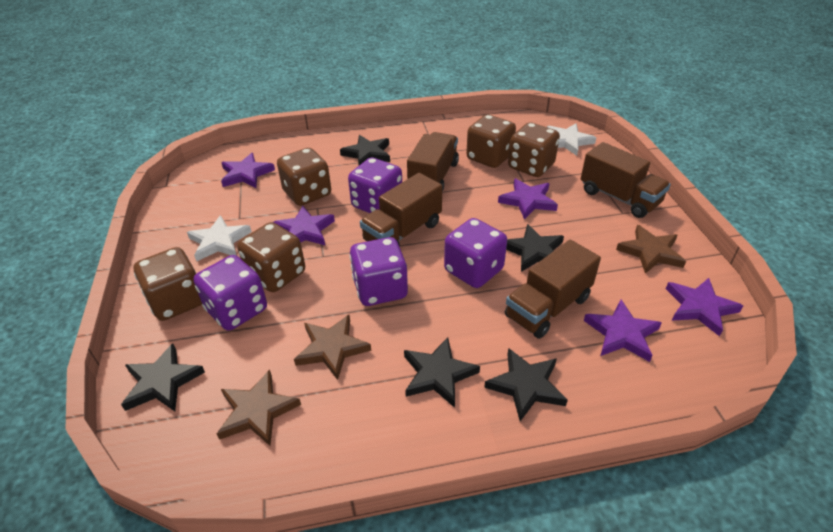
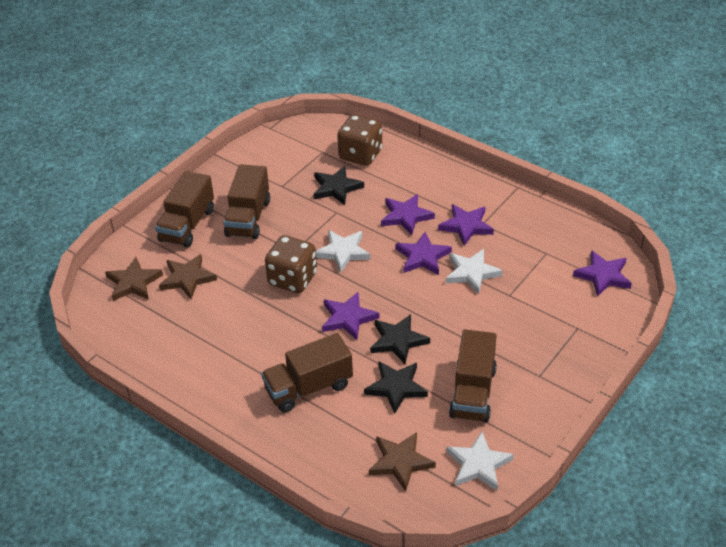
black star: [121,343,205,411] [340,135,390,165] [404,337,480,408] [484,348,568,421] [506,224,564,272] = 5 -> [313,166,364,205] [364,361,428,414] [370,314,430,364] = 3
brown dice: [134,247,202,321] [237,222,305,292] [277,148,331,206] [466,115,516,168] [508,122,560,177] = 5 -> [265,235,317,293] [337,115,382,166] = 2
purple dice: [193,255,267,331] [348,158,402,213] [349,237,408,306] [444,218,507,288] = 4 -> none = 0
white star: [187,215,252,261] [547,123,596,156] = 2 -> [316,230,370,273] [446,249,503,294] [446,432,514,491] = 3

